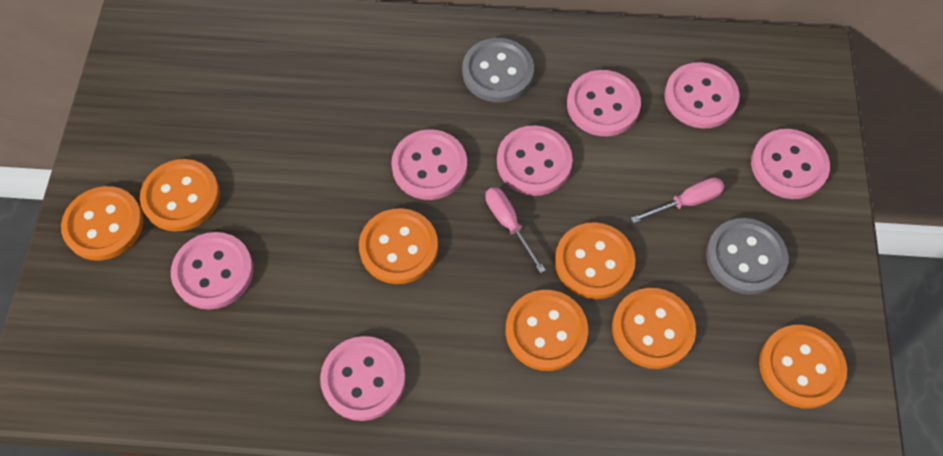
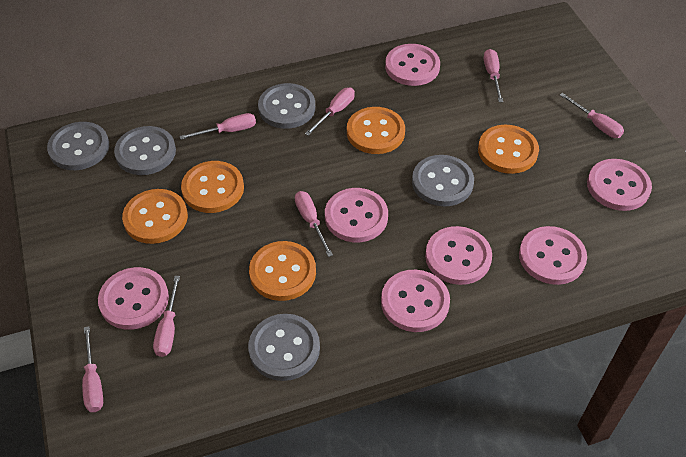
grey button: [462,38,534,102] [706,218,788,294] = 2 -> [47,122,109,170] [114,126,176,175] [248,314,320,381] [258,83,315,129] [412,155,474,206] = 5
orange button: [61,186,143,260] [140,159,220,232] [359,208,438,284] [506,290,588,371] [555,222,636,299] [612,288,696,369] [759,325,847,408] = 7 -> [122,189,188,244] [181,161,244,213] [249,241,316,301] [347,107,405,154] [478,125,539,174] = 5
pink screwdriver: [485,187,546,273] [631,177,724,223] = 2 -> [82,326,103,412] [153,276,180,357] [179,113,256,140] [295,191,333,257] [305,88,355,136] [484,49,503,102] [560,93,624,138] = 7

